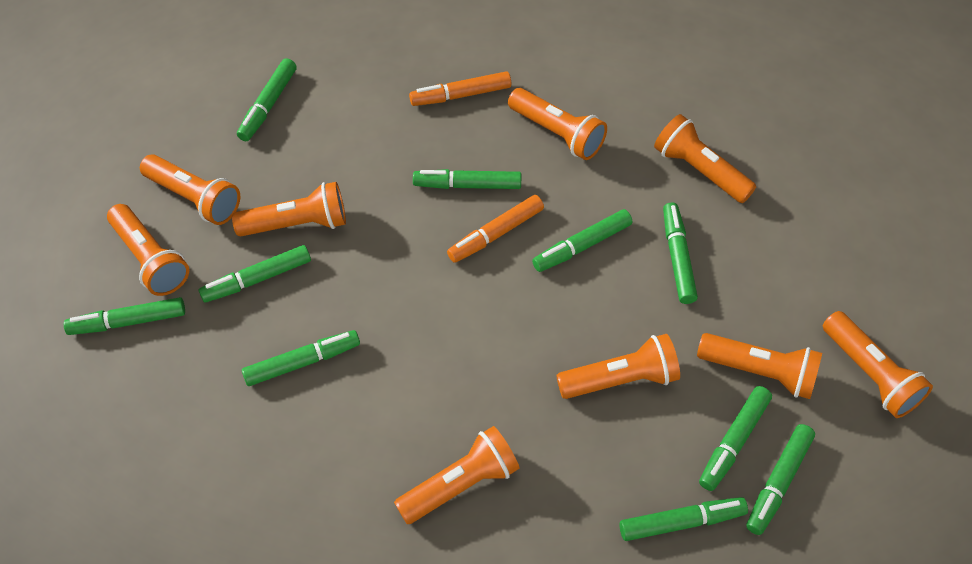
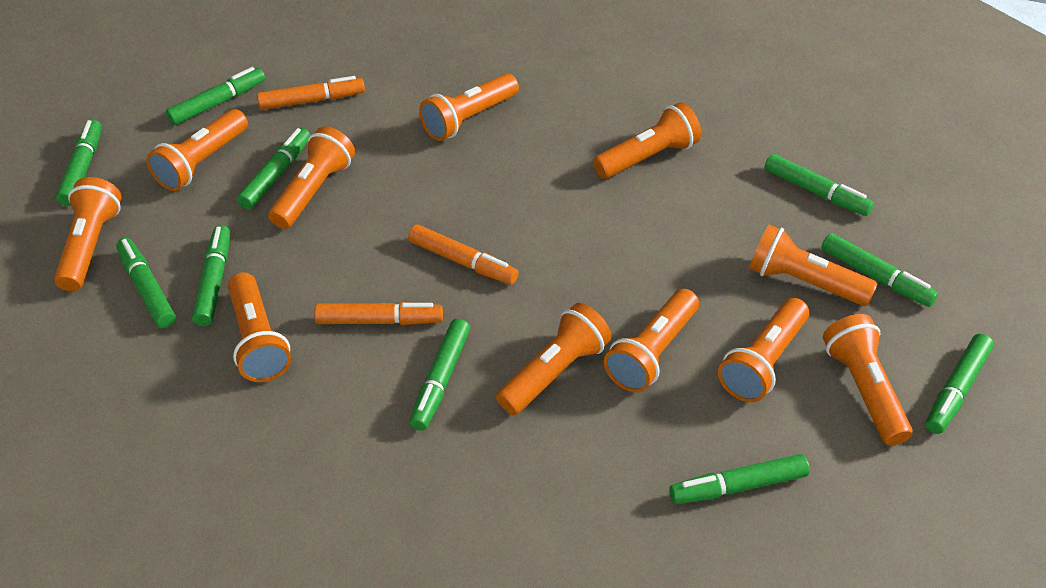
orange flashlight: [107,204,189,296] [140,154,240,225] [232,182,346,236] [394,426,519,524] [508,88,607,160] [556,334,680,399] [654,114,756,203] [697,333,822,399] [823,311,933,418] = 9 -> [54,177,122,291] [146,109,248,191] [228,272,291,382] [268,126,355,229] [419,73,519,141] [496,303,612,415] [593,102,702,179] [604,289,699,392] [718,298,809,402] [749,225,878,306] [823,314,913,446] = 11
orange marker: [409,71,511,106] [447,195,544,263] = 2 -> [257,76,365,110] [314,302,443,325] [408,224,518,285] = 3

